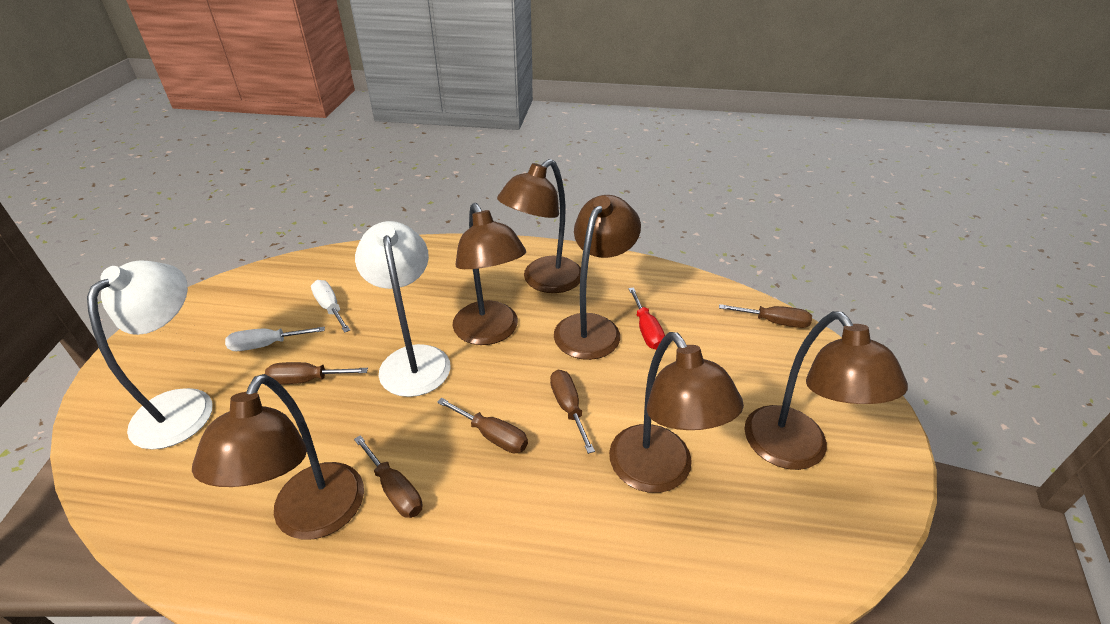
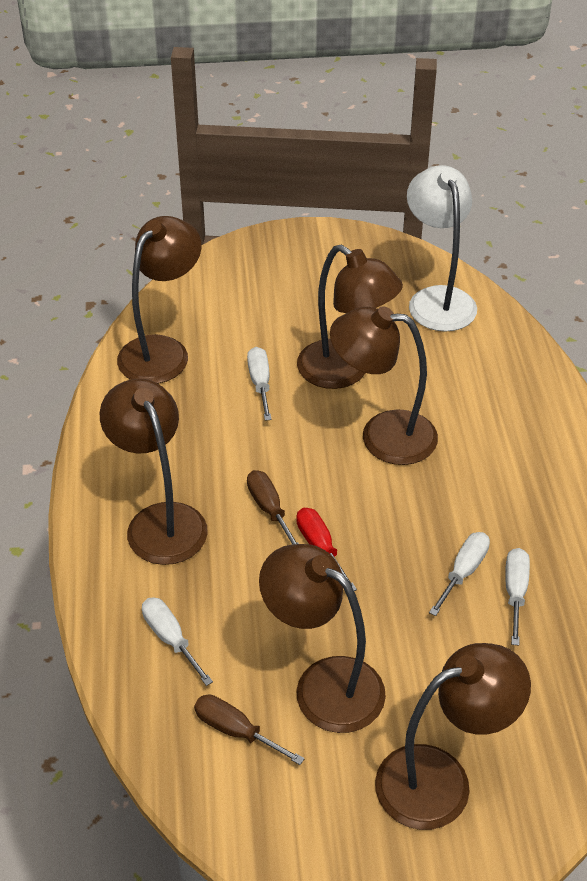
brown screwdriver: [265,362,368,385] [354,435,423,518] [437,398,528,453] [550,370,595,454] [719,304,812,328] = 5 -> [194,695,305,765] [247,470,299,545] = 2
white lamp: [87,261,212,450] [355,221,450,397] = 2 -> [407,165,477,332] = 1
white screwdriver: [225,326,325,351] [311,280,350,333] = 2 -> [142,597,213,686] [247,347,272,421] [429,532,490,616] [505,548,530,645] = 4

